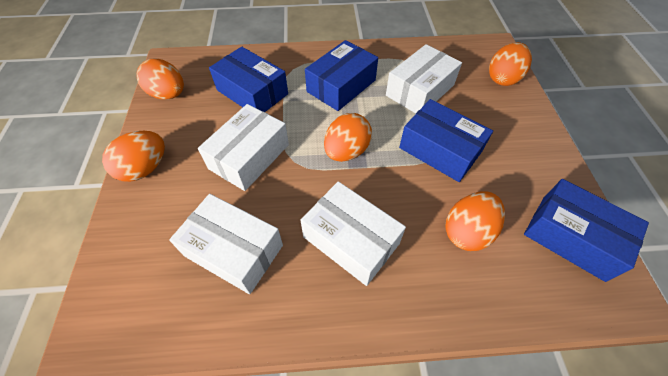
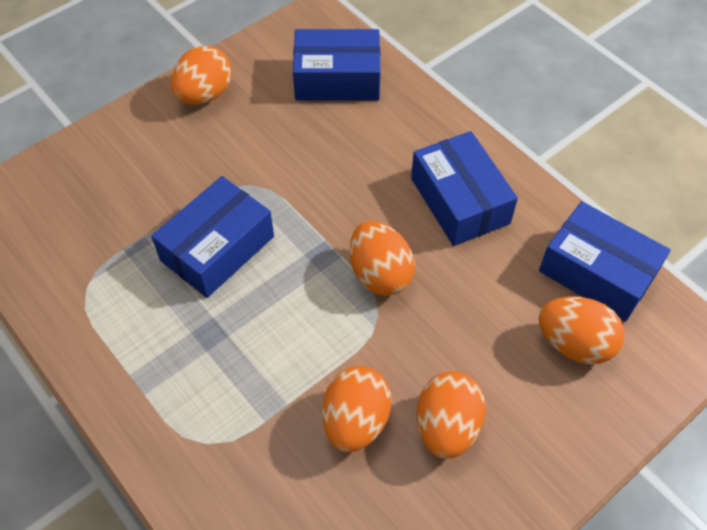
white box: [169,194,283,294] [198,104,289,191] [300,181,406,286] [386,44,462,113] = 4 -> none = 0

